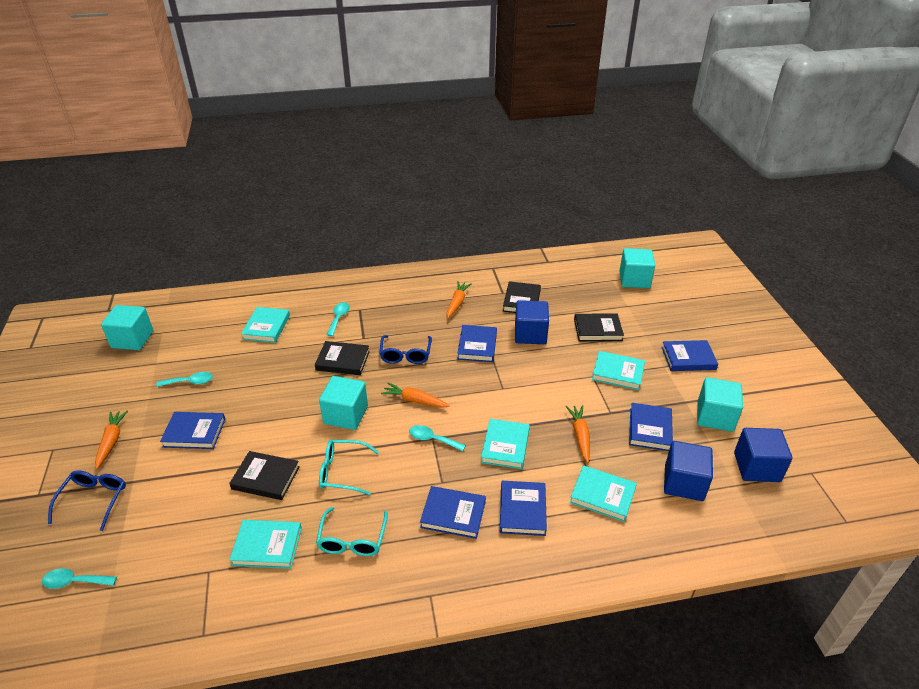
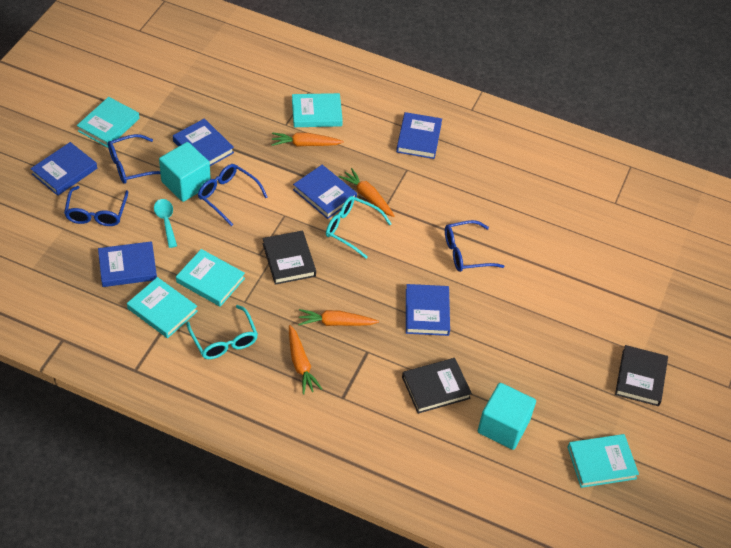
black book: [229,451,300,500] [315,341,370,375] [503,281,541,313] [574,313,624,341] = 4 -> [262,231,316,285] [402,358,472,414] [615,345,668,406] = 3
blue cube: [515,300,549,344] [664,441,713,501] [734,428,792,482] = 3 -> none = 0
blue glasses: [48,470,126,531] [380,335,432,364] = 2 -> [64,186,128,226] [108,134,161,184] [198,164,268,226] [445,220,504,272] = 4
turquoise cube: [101,305,154,350] [319,376,368,430] [619,248,655,288] [697,377,743,432] = 4 -> [159,142,211,202] [478,383,536,450] = 2
turquoise spoon: [42,568,117,589] [156,372,213,387] [327,302,349,336] [409,425,466,451] = 4 -> [154,199,177,248] = 1

